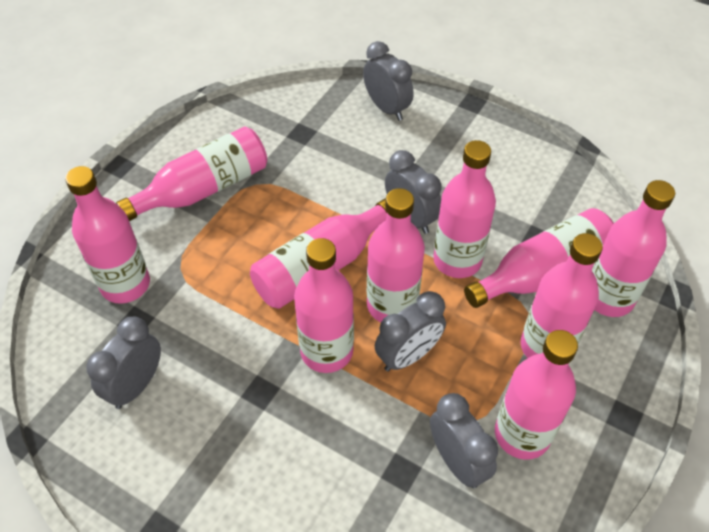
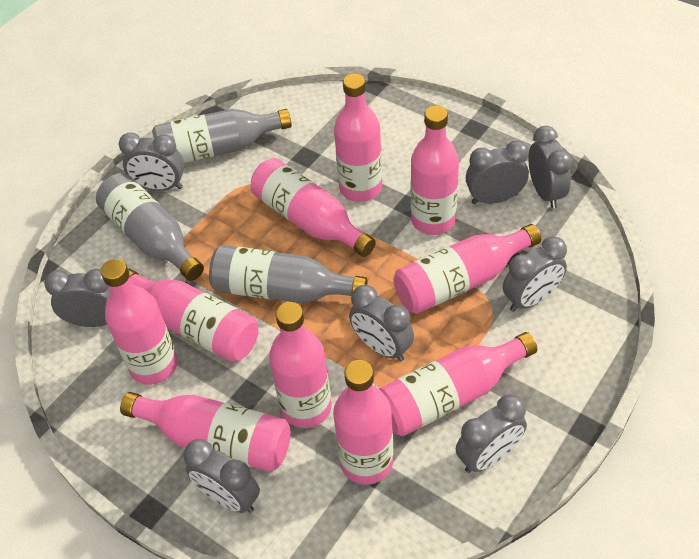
grey bottle: none = 0 -> [96,173,204,281] [152,109,292,163] [209,245,367,303] = 3
grey clock: [86,317,161,409] [363,41,414,121] [375,291,446,371] [385,150,442,234] [430,393,498,488] = 5 -> [44,269,111,327] [119,132,184,191] [184,439,260,513] [349,285,414,361] [456,394,527,473] [466,140,529,204] [503,236,567,312] [529,126,572,209] = 8

